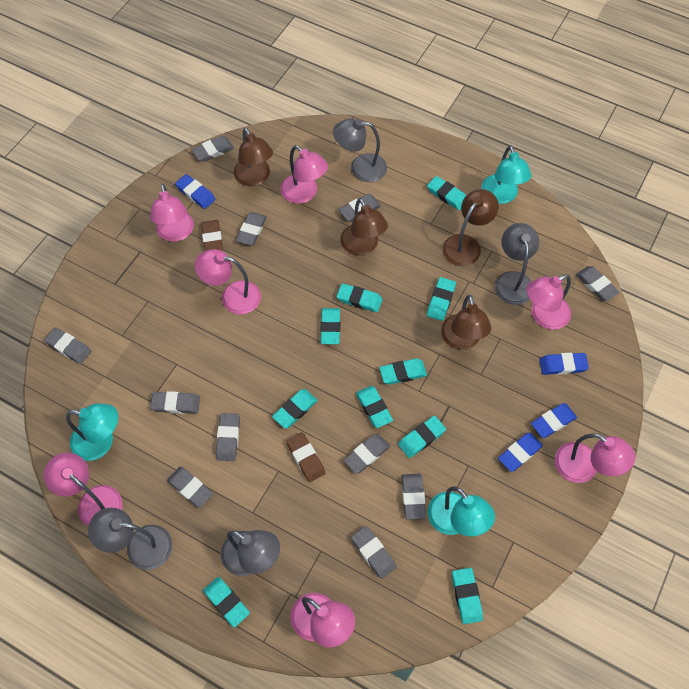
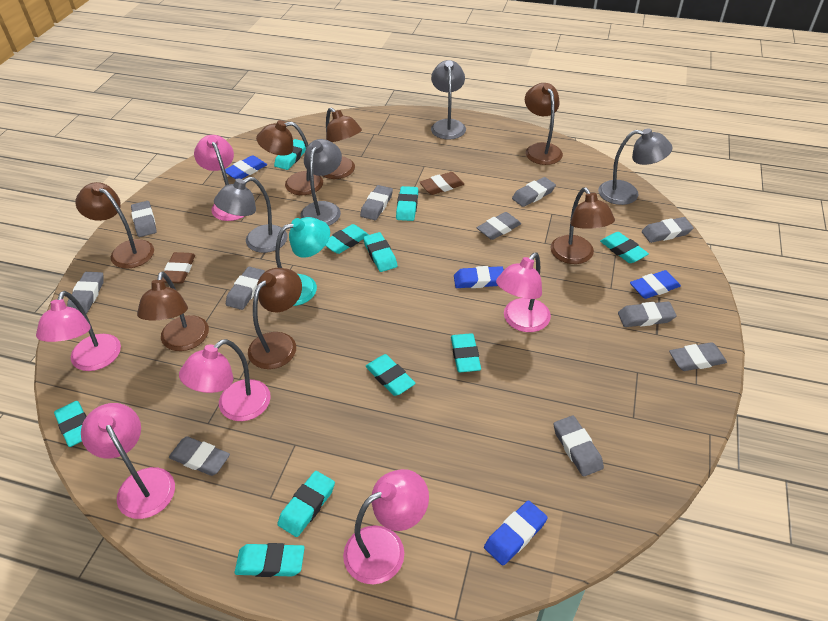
brown lamp: [234,127,273,186] [340,198,388,255] [441,295,491,350] [443,189,499,266] = 4 -> [75,182,154,269] [137,271,209,351] [248,268,302,369] [256,120,323,195] [323,107,362,179] [525,83,563,165] [550,187,615,264] = 7
pink lamp: [44,453,123,526] [150,184,194,242] [194,249,261,314] [280,145,328,204] [290,593,355,648] [526,274,571,330] [555,433,635,483] = 7 -> [36,291,121,371] [81,403,175,519] [179,339,271,421] [194,135,244,221] [343,469,429,584] [496,252,551,332] = 6
turquoise lamp: [66,403,118,461] [428,487,495,536] [481,145,531,204] = 3 -> [275,217,330,306] = 1

